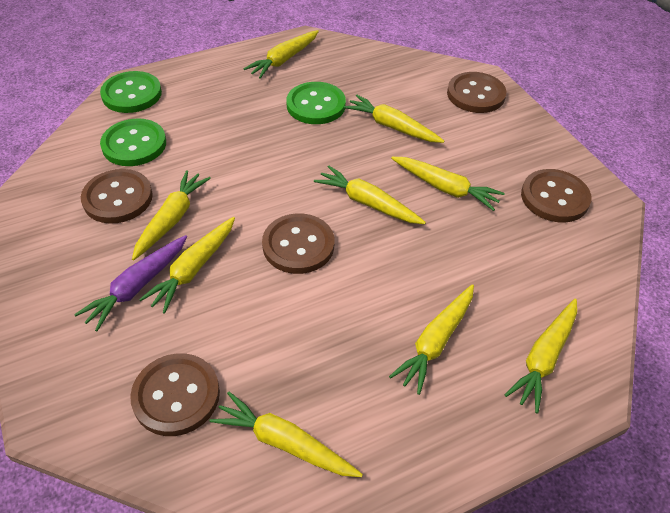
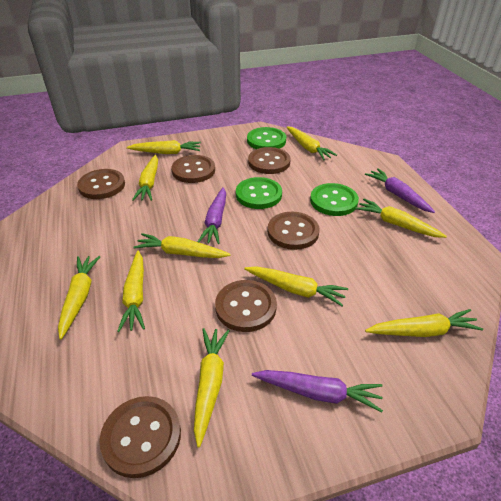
brown button: [81,169,153,224] [130,353,220,436] [262,213,334,274] [447,72,507,113] [521,169,591,223] = 5 -> [77,169,125,199] [99,396,181,478] [171,155,215,183] [215,280,277,332] [248,147,291,174] [268,212,319,250] = 6
purple carrot: [74,235,187,331] = 1 -> [198,187,226,244] [252,370,383,412] [365,168,435,213] = 3
yellow carrot: [132,170,211,260] [139,217,235,314] [210,392,363,477] [243,30,319,79] [314,165,426,224] [344,95,445,143] [389,284,474,395] [391,157,505,211] [505,298,577,413] = 9 -> [58,256,100,340] [117,251,145,332] [127,140,201,154] [132,155,158,201] [134,233,231,258] [194,328,230,448] [244,266,348,306] [287,126,337,160] [355,199,447,238] [365,309,483,337] = 10

